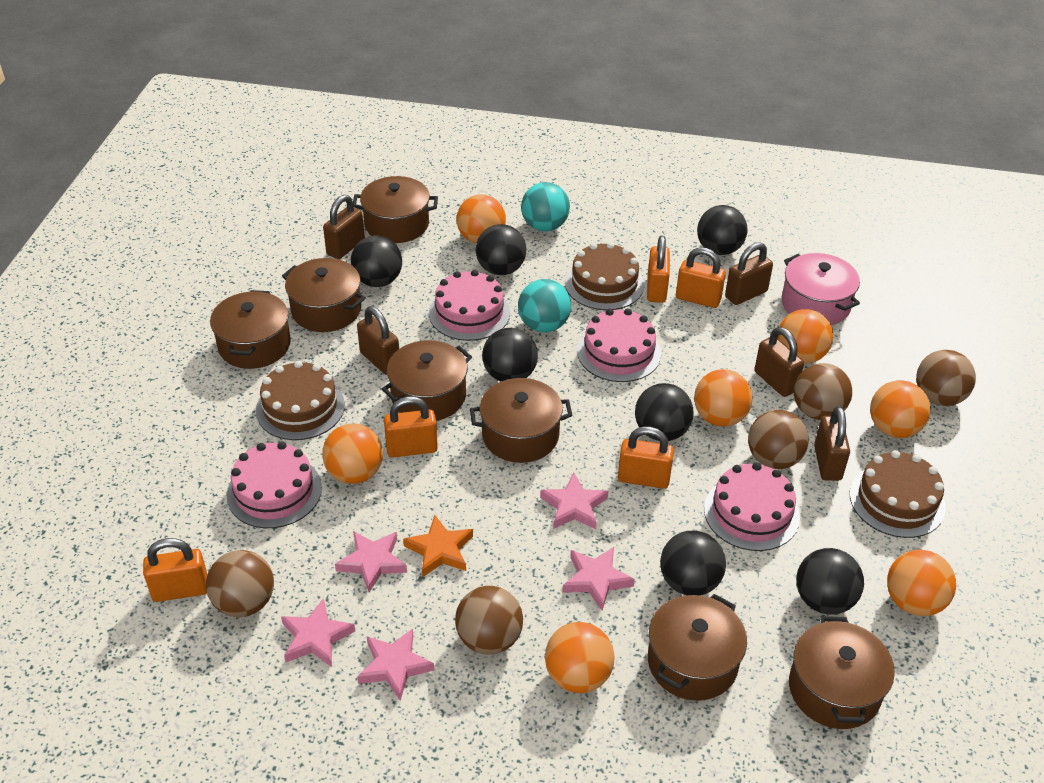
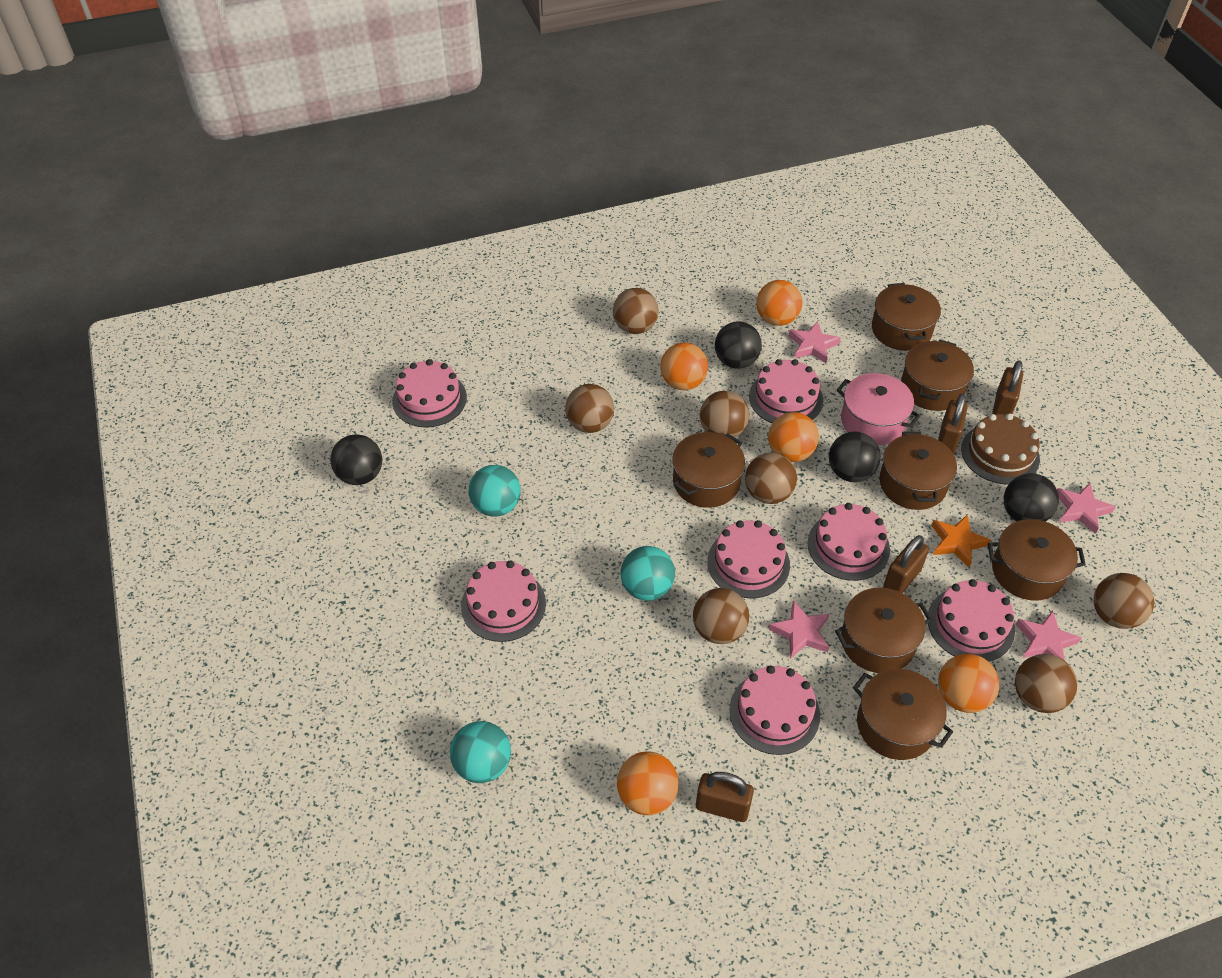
black ball: [351,235,402,287] [476,224,526,275] [482,328,538,381] [635,383,693,441] [660,531,726,596] [697,205,747,255] [796,548,864,615] = 7 -> [330,434,382,485] [715,321,762,369] [829,431,881,482] [1004,473,1059,522] = 4
brown ball: [206,550,274,617] [455,586,523,655] [748,410,809,469] [794,363,852,420] [916,350,976,406] = 5 -> [565,384,614,433] [613,288,659,334] [693,588,749,644] [700,391,749,437] [745,453,797,504] [1015,654,1077,713] [1094,573,1154,629] = 7
brown cake: [256,361,345,440] [565,242,644,310] [850,450,946,538] = 3 -> [961,413,1040,484] = 1
brown padlock: [323,195,365,259] [357,306,399,375] [725,242,773,305] [754,327,804,397] [814,406,850,481] = 5 -> [696,772,754,822] [883,535,929,593] [938,394,968,454] [992,360,1023,415] = 4
orange ball: [322,423,383,484] [457,194,506,243] [545,622,615,693] [694,369,752,427] [777,309,833,364] [870,380,931,438] [887,550,956,616] = 7 -> [617,751,679,815] [660,342,708,390] [757,280,802,326] [768,412,819,462] [938,654,999,713] = 5
orange padlock: [143,538,208,602] [384,396,438,458] [618,427,674,489] [647,236,670,303] [676,248,726,308] = 5 -> none = 0
pink cake: [227,442,322,528] [429,270,510,341] [577,309,661,382] [704,462,800,551] = 4 -> [392,359,467,428] [461,561,546,642] [707,520,790,598] [729,665,820,755] [749,359,823,423] [807,503,890,581] [928,579,1015,662] = 7
pink star: [281,598,355,667] [335,531,407,593] [357,628,434,701] [540,473,608,530] [563,547,635,611] = 5 -> [769,600,829,659] [789,321,841,363] [1016,610,1082,661] [1057,483,1115,534] = 4
turquoise ball: [518,279,571,332] [521,182,570,231] = 2 -> [450,721,511,783] [469,465,521,516] [620,546,675,601] = 3

